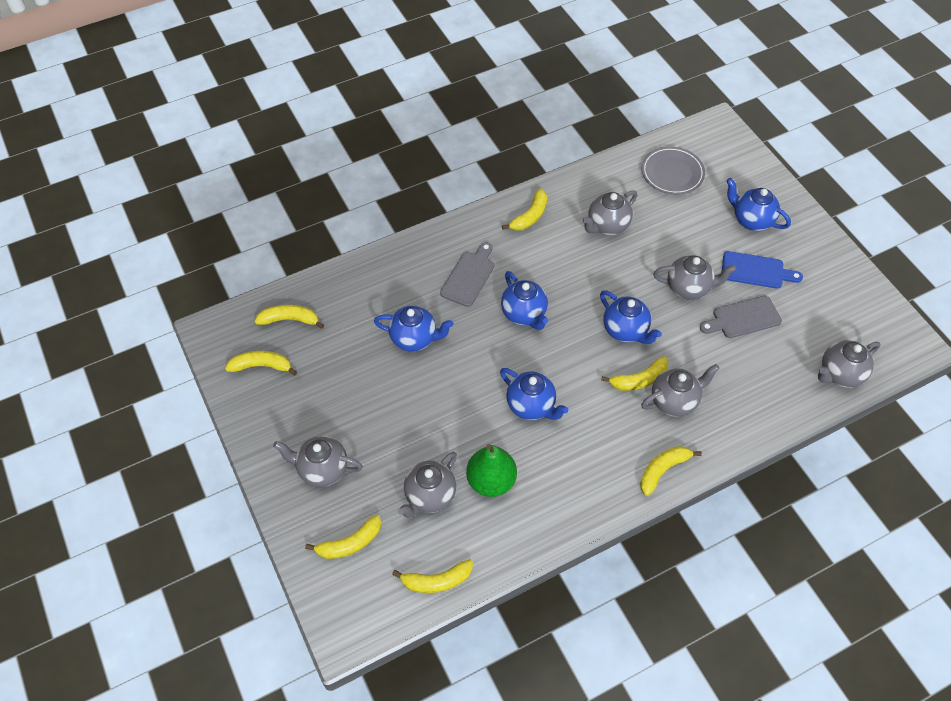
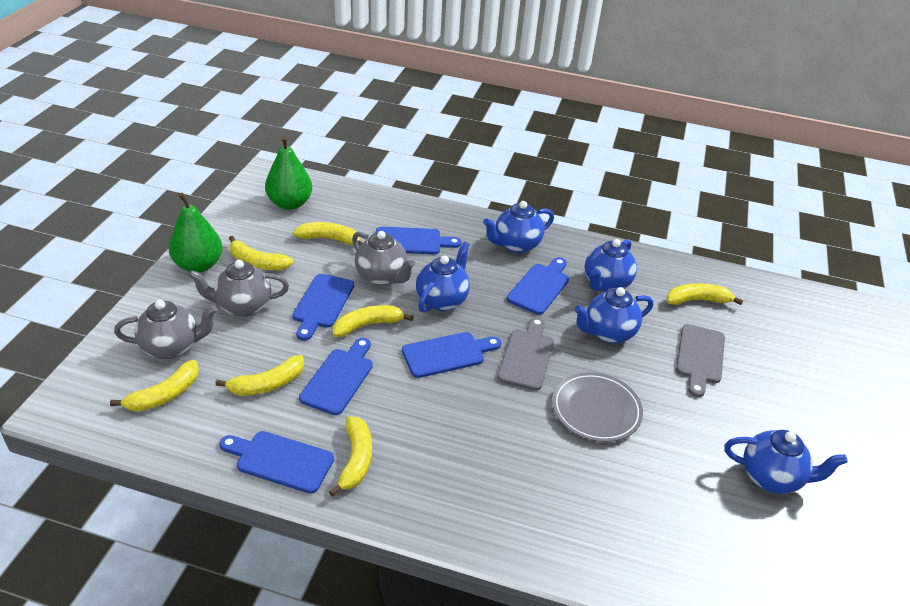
blue cutting board: [722,251,803,289] = 1 -> [219,431,334,494] [293,274,354,341] [299,338,373,415] [375,227,462,254] [402,332,501,378] [507,257,569,315] = 6
green pear: [466,444,517,497] = 1 -> [168,193,222,273] [265,136,312,210] = 2
grey teapot: [273,436,363,487] [398,452,457,518] [583,190,637,235] [641,364,720,417] [653,255,737,300] [818,340,881,388] = 6 -> [114,300,218,359] [188,260,289,317] [352,231,415,286] = 3

